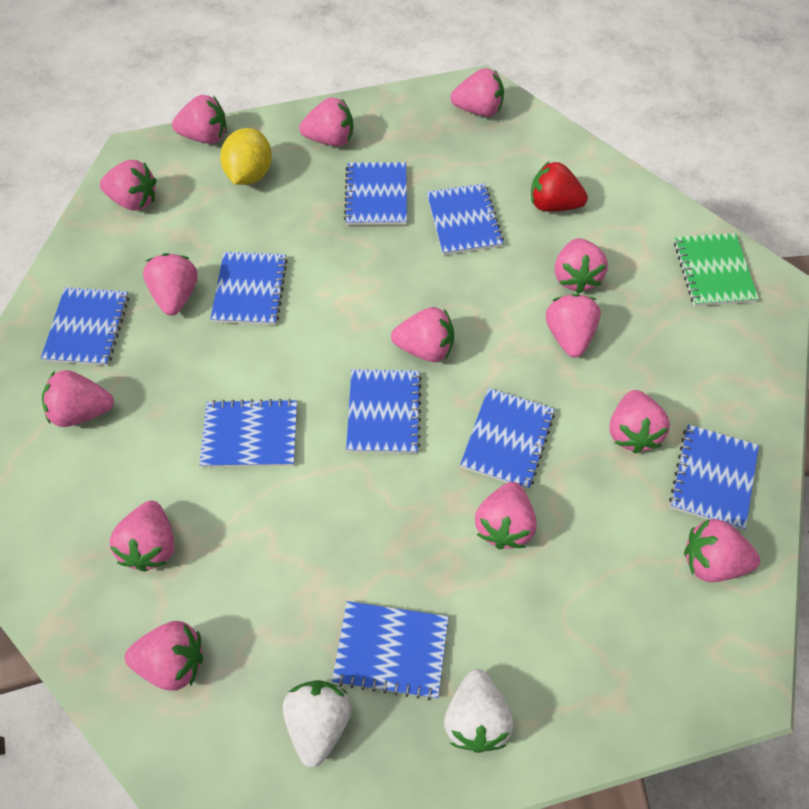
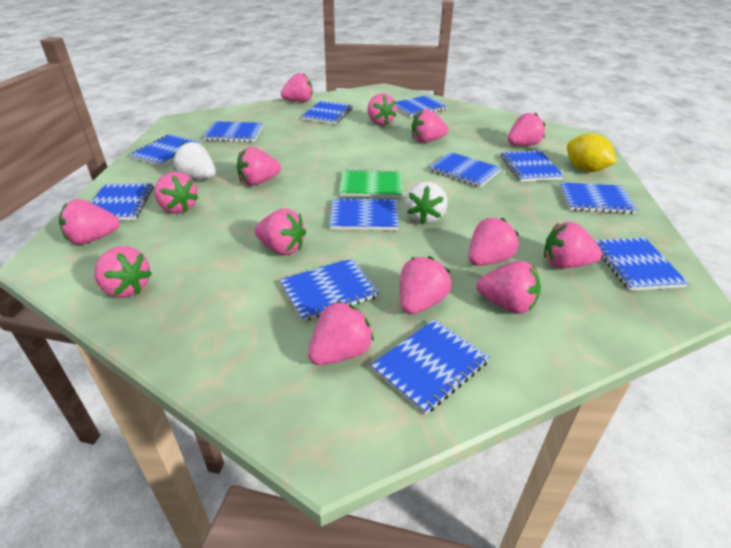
blue notebook: [41,287,129,366] [199,399,297,467] [210,252,288,325] [332,601,448,700] [344,162,407,225] [346,369,422,453] [427,183,504,255] [460,388,555,489] [669,424,759,530] = 9 -> [91,183,153,220] [129,134,200,167] [203,121,263,142] [280,258,379,322] [302,101,353,125] [329,197,399,230] [371,319,490,414] [395,95,448,117] [429,152,501,188] [501,151,564,182] [559,182,637,214] [595,238,689,291] = 12
red strawberry: [531,162,588,212] = 1 -> none = 0

